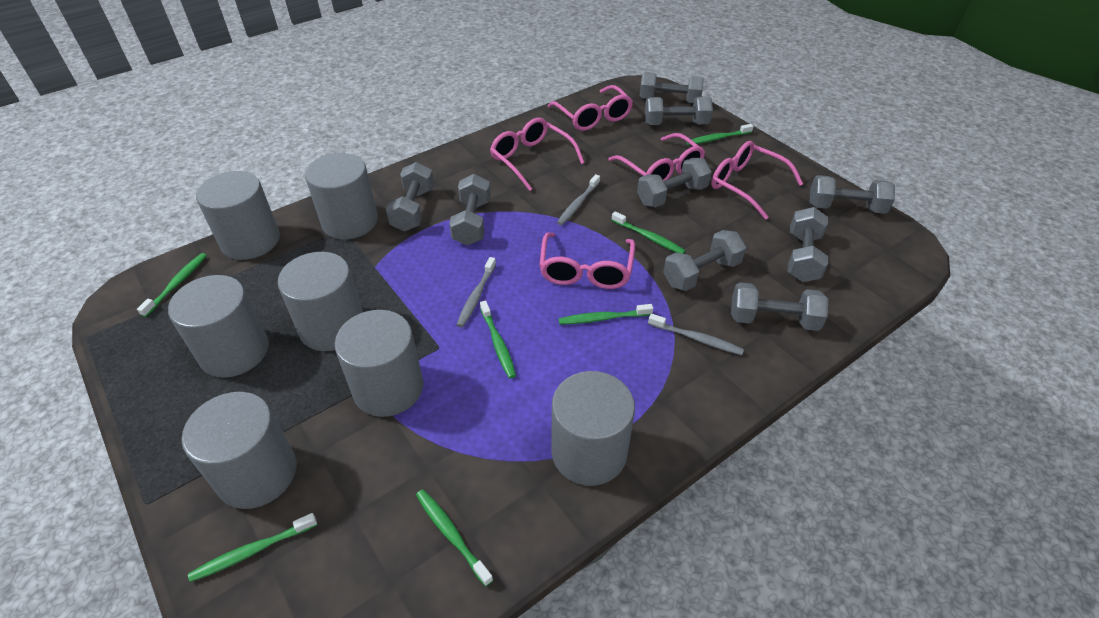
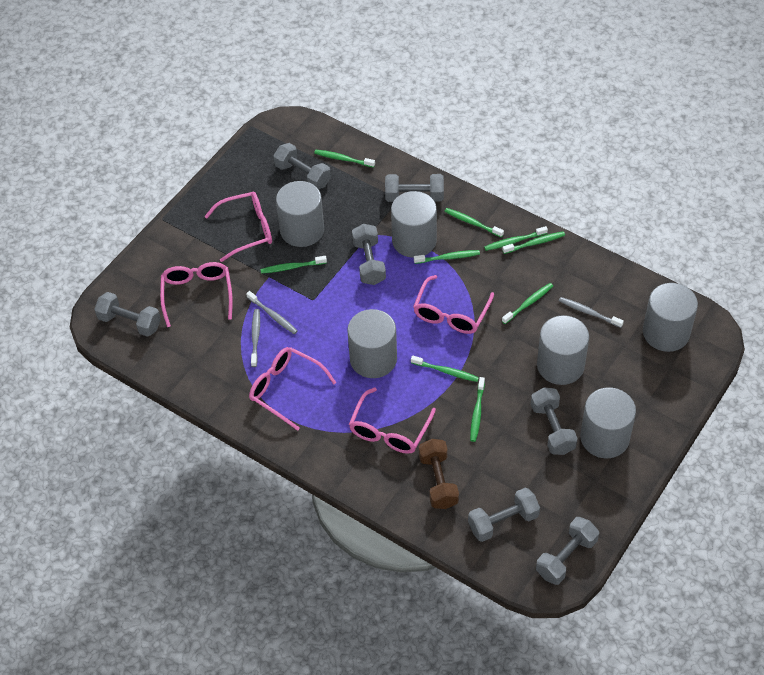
brown dumbbell: none = 0 -> [419,439,459,509] = 1
green toothbrush: [137,253,207,317] [188,513,317,582] [416,489,493,586] [480,301,516,379] [559,304,653,325] [612,211,685,254] [686,124,754,145] = 7 -> [260,256,327,274] [314,150,375,168] [411,355,479,382] [414,250,480,264] [444,208,504,237] [470,377,485,442] [484,226,548,251] [502,231,565,254] [502,283,553,324] = 9
grey cylinder: [168,275,269,378] [182,392,296,509] [196,171,280,260] [278,252,363,351] [305,153,378,239] [335,310,423,417] [552,371,635,486] = 7 -> [276,181,324,247] [347,309,397,378] [391,191,437,258] [537,315,589,385] [580,387,636,458] [643,283,698,352] = 6
grey dumbbell: [386,162,434,231] [449,174,491,246] [637,158,712,207] [640,72,704,103] [645,97,713,125] [663,230,746,291] [731,282,828,331] [787,207,828,282] [810,175,895,214] = 9 -> [94,292,161,337] [273,143,331,189] [352,224,386,285] [385,174,444,202] [468,488,540,542] [531,388,578,455] [536,517,599,585] = 7

